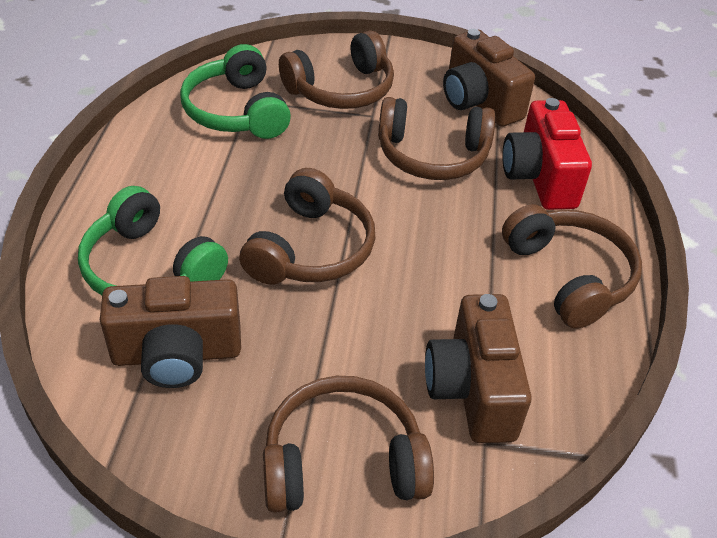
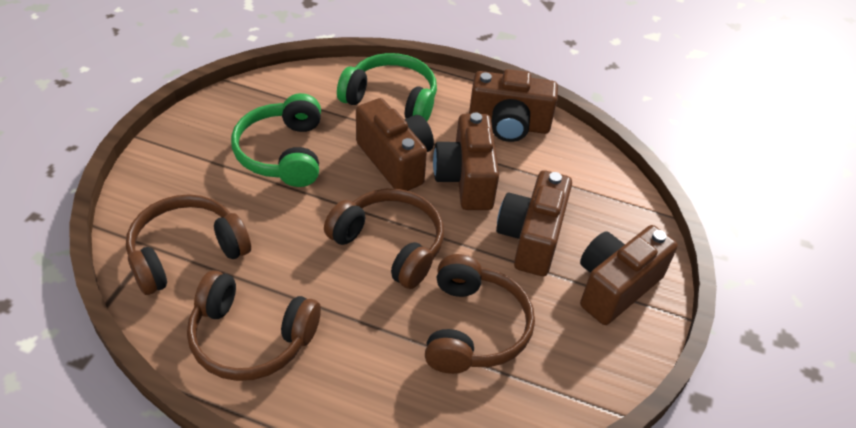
brown camera: [100,276,241,388] [425,294,532,443] [443,29,535,127] = 3 -> [356,98,434,191] [433,113,499,210] [469,69,558,142] [496,170,572,276] [580,225,678,325] = 5
brown headphones: [239,168,375,285] [263,376,434,513] [279,30,394,109] [378,97,496,180] [502,204,642,329] = 5 -> [126,194,251,295] [187,270,321,381] [324,189,444,289] [425,254,535,374] = 4
red camera: [502,98,592,210] = 1 -> none = 0

